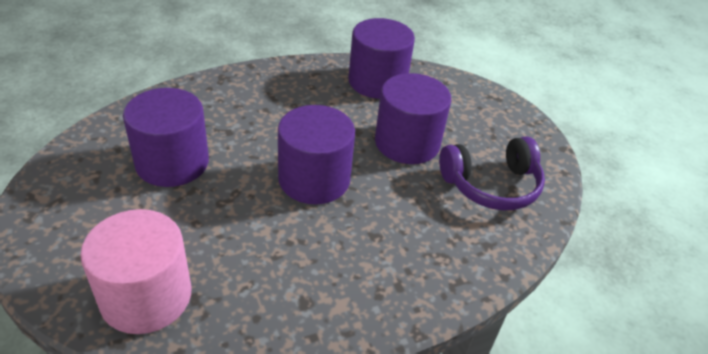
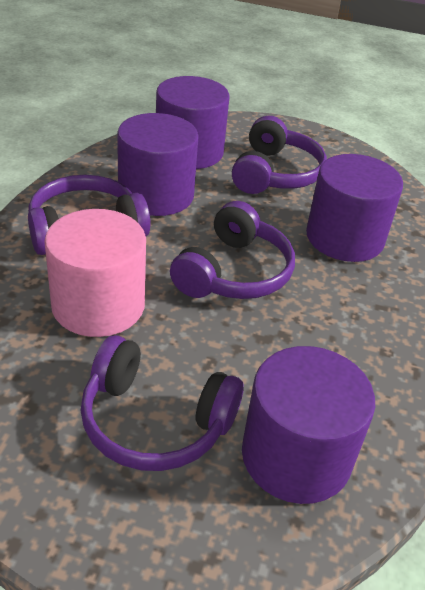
purple headphones: [439,137,545,210] = 1 -> [28,175,150,255] [81,335,244,471] [170,201,295,299] [232,116,327,194] = 4

